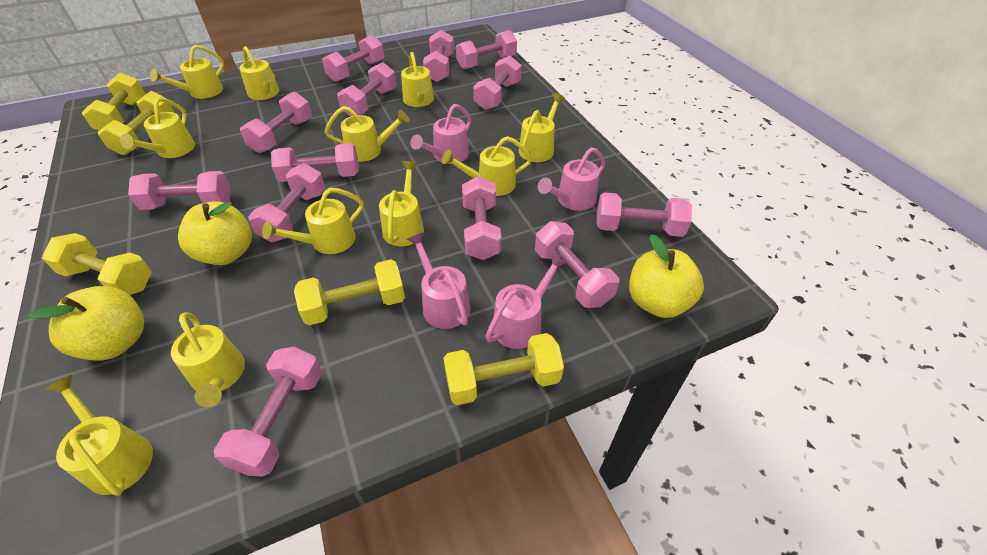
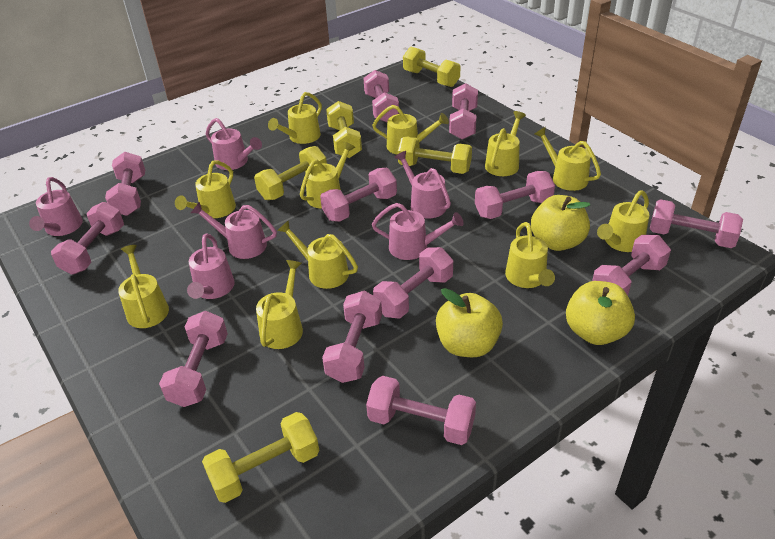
pink dumbbell: [128,171,230,210] [214,347,322,476] [240,92,312,153] [248,163,325,242] [271,143,359,182] [322,35,384,82] [337,62,397,117] [423,30,454,82] [456,30,517,69] [462,176,501,260] [474,56,522,110] [535,221,619,308] [596,192,692,237] = 13 -> [51,202,124,275] [105,152,145,216] [159,311,228,407] [320,168,397,222] [322,291,382,383] [363,70,399,122] [366,376,476,445] [373,247,453,318] [449,83,478,139] [475,171,555,219] [592,235,671,296] [650,199,743,248] = 12
pink watering can: [407,232,470,329] [410,104,472,164] [485,253,567,349] [538,147,606,211] = 4 -> [29,177,83,236] [187,233,235,299] [191,202,277,259] [206,118,262,170] [372,203,464,260] [394,151,451,219] = 6

